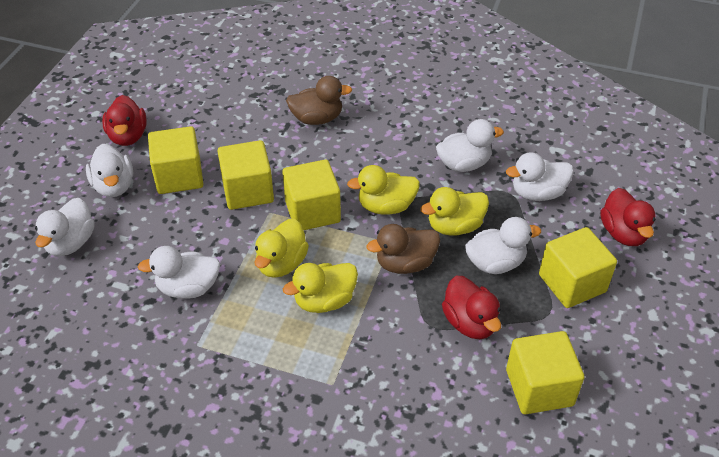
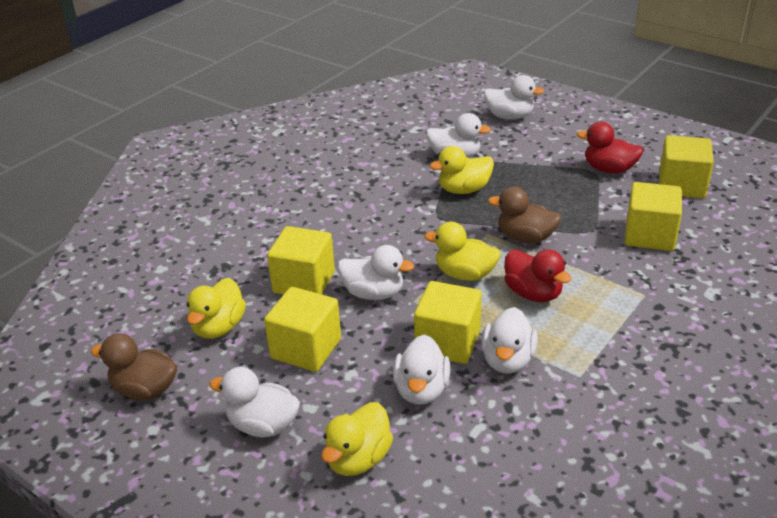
red duck: [102,95,147,146] [442,276,501,339] [600,188,656,246] = 3 -> [504,249,571,302] [577,122,644,174] = 2

